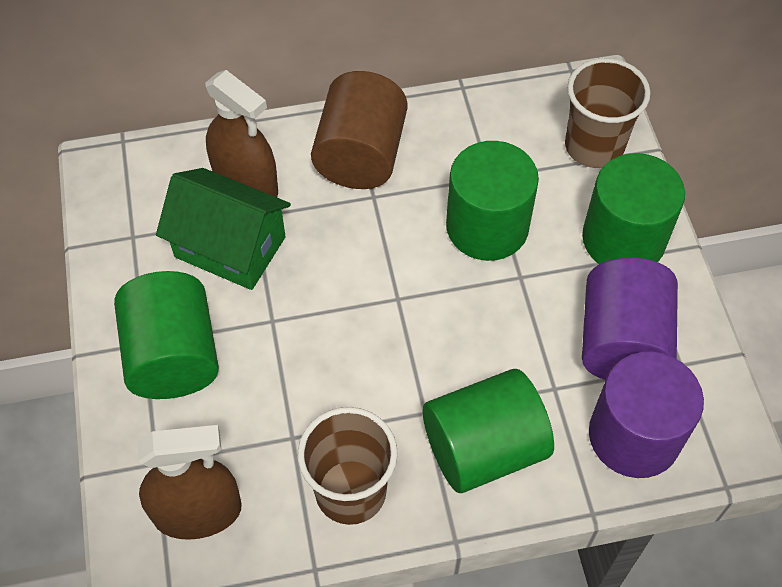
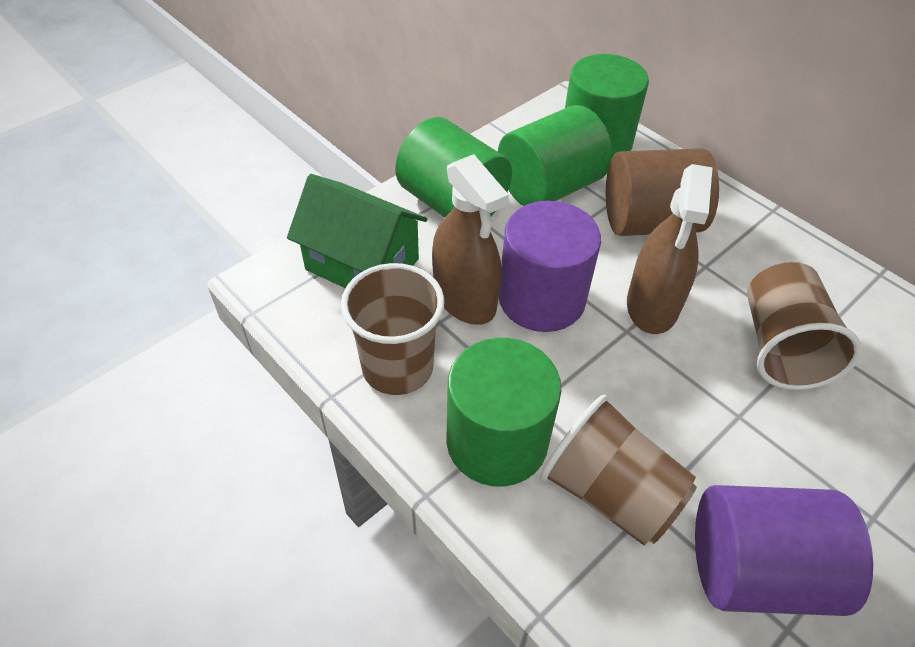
brown cup: [297,407,398,525] [565,58,650,168] = 2 -> [341,263,445,395] [540,395,697,545] [747,262,862,390] = 3

